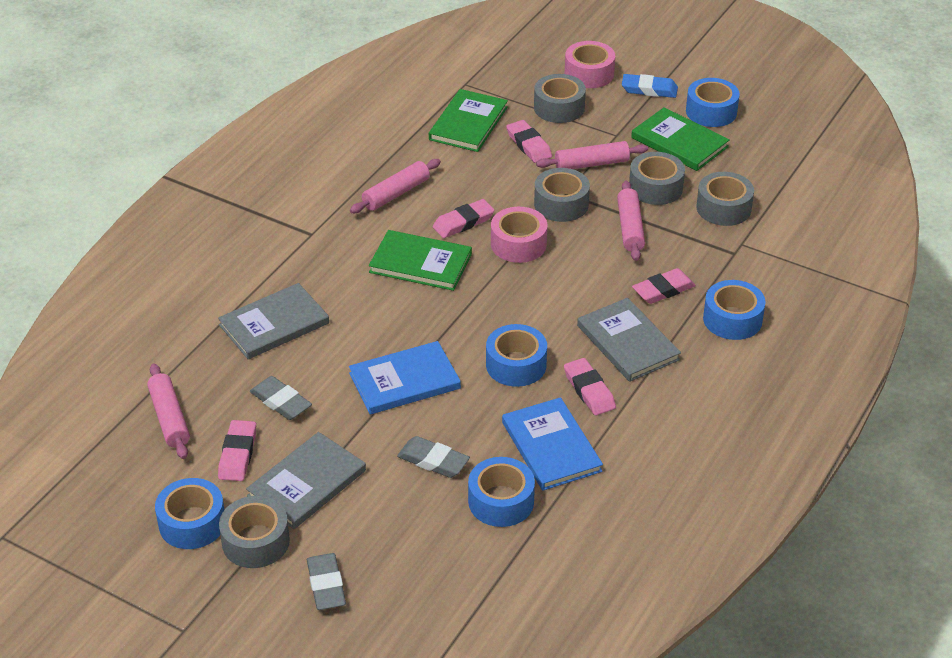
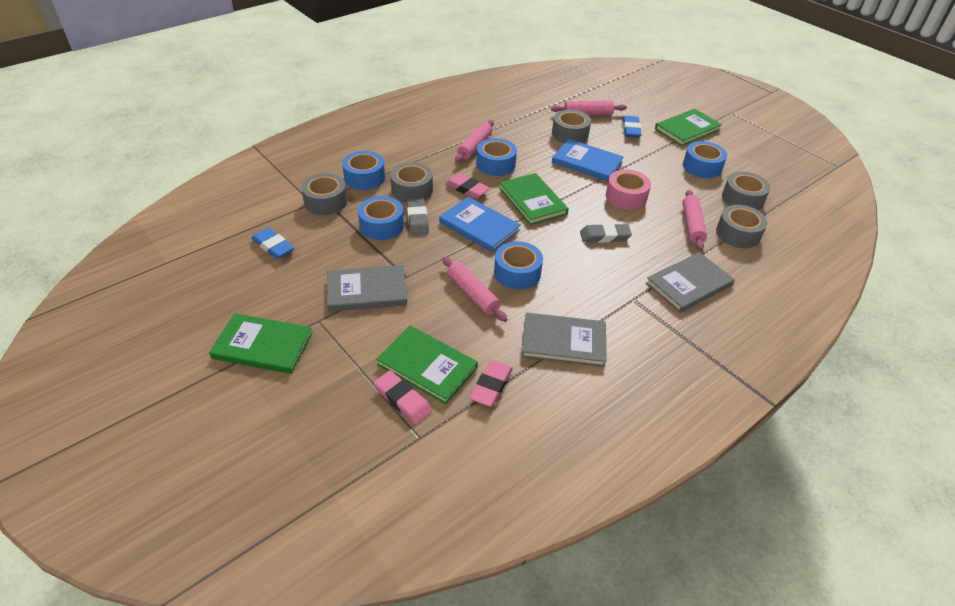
blue eraser: [622,74,678,98] = 1 -> [251,228,294,259] [623,116,642,138] = 2
green book: [369,230,472,291] [429,89,508,152] [631,107,730,171] = 3 -> [209,313,313,374] [376,326,478,405] [499,173,569,225] [655,109,722,146] = 4
grey eraser: [250,376,312,420] [307,553,346,610] [397,436,470,478] = 3 -> [407,198,429,235] [580,223,632,243] = 2
pink eraser: [218,420,256,481] [433,199,494,238] [506,120,552,163] [564,358,616,416] [632,268,696,304] = 5 -> [374,371,432,424] [445,173,490,199] [470,360,513,407] = 3
pink tape: [491,207,547,263] [565,41,615,88] = 2 -> [606,169,651,210] = 1

